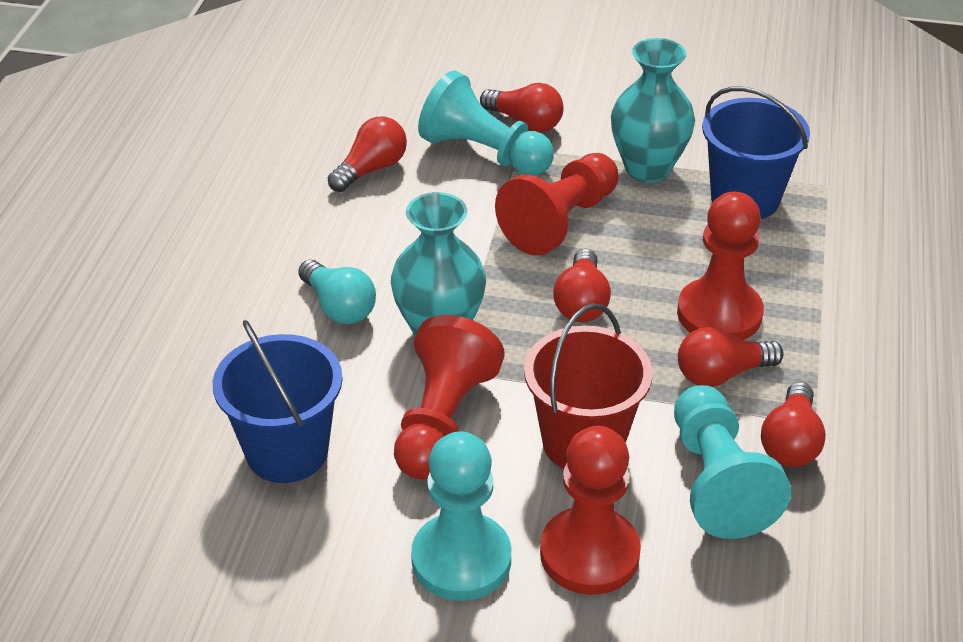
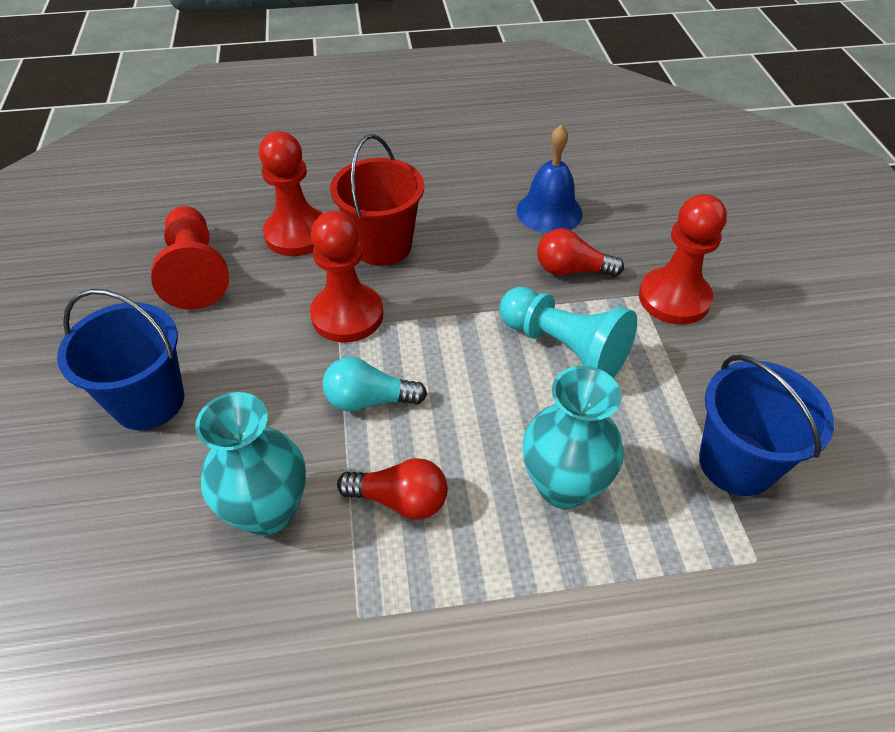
blue bell: none = 0 -> [516,124,583,233] = 1
red light bulb: [328,116,407,192] [480,83,564,133] [553,249,611,322] [678,327,784,387] [761,382,826,467] = 5 -> [337,458,448,520] [537,228,624,277] = 2
turquoise pawn: [411,432,511,601] [418,70,554,176] [674,385,791,539] = 3 -> [500,287,637,378] = 1

